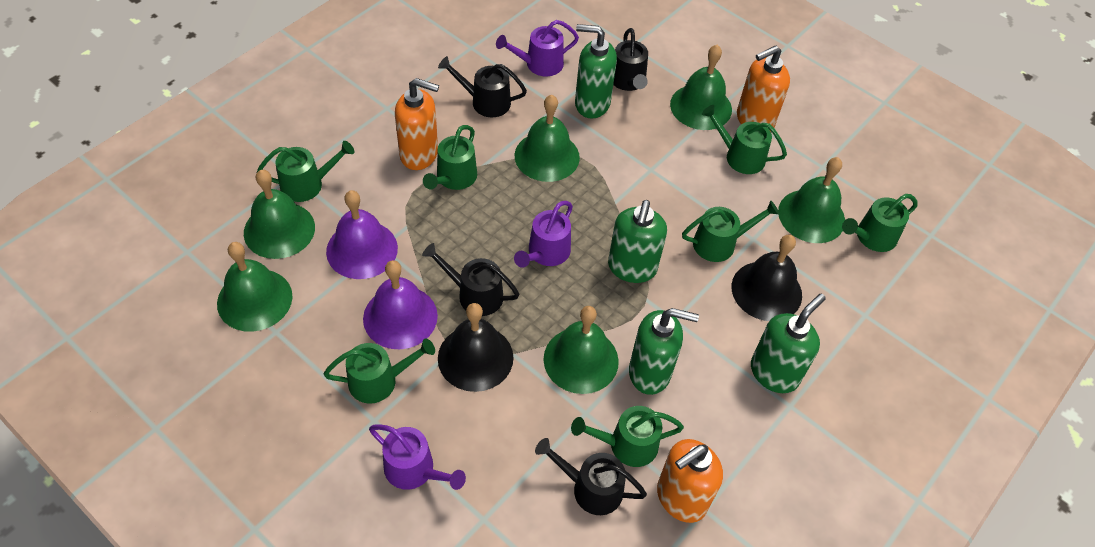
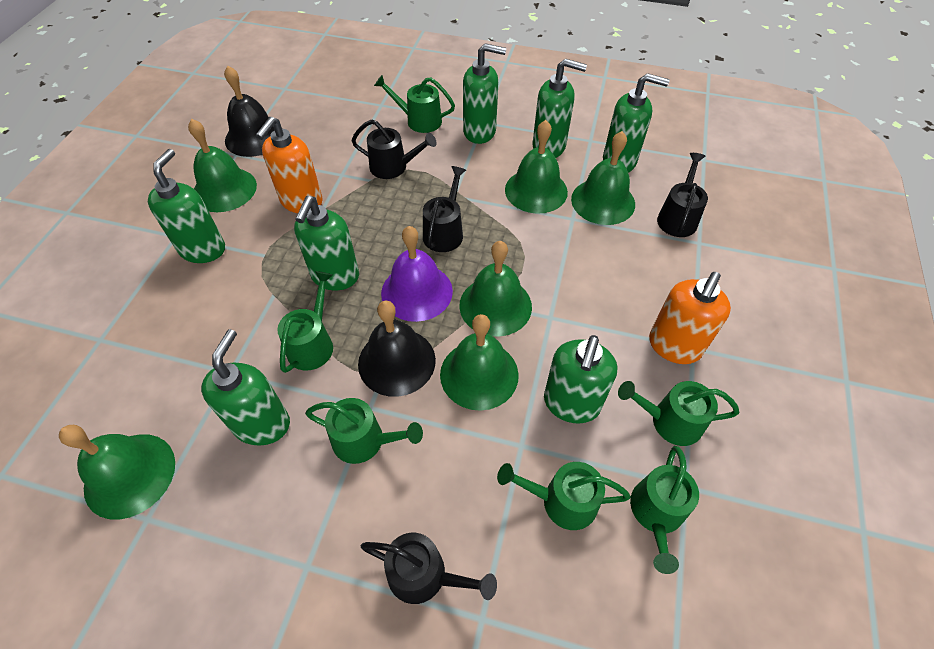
green soap dispenser: [575,24,617,118] [608,200,667,283] [629,308,699,395] [751,294,826,393] = 4 -> [148,149,225,263] [201,329,290,446] [294,196,359,291] [463,43,506,144] [532,58,587,158] [544,335,618,424] [603,73,670,173] = 7
green watering can: [257,141,354,202] [323,339,435,404] [423,125,477,190] [571,406,684,467] [682,201,779,262] [702,105,787,174] [842,194,917,252] = 7 -> [277,271,333,373] [305,398,423,464] [374,75,455,133] [497,462,631,530] [618,381,739,446] [630,446,699,574] = 6
orange soap dispenser: [395,78,439,170] [657,439,723,523] [737,45,790,132] = 3 -> [256,117,323,213] [649,272,731,364] = 2
purple bell: [326,190,398,279] [363,260,438,349] = 2 -> [381,226,453,322] = 1
purple watering can: [369,424,466,490] [496,20,579,76] [514,201,573,268] = 3 -> none = 0

